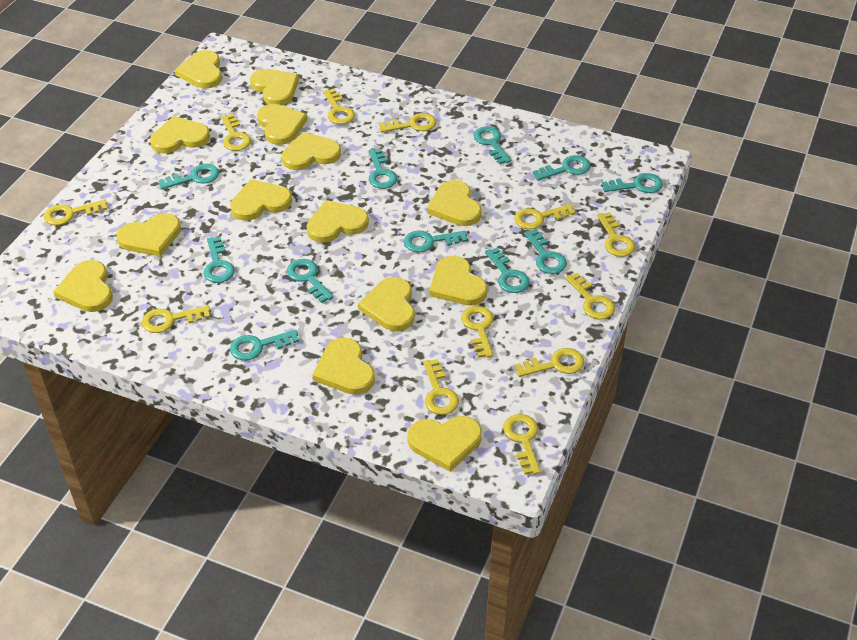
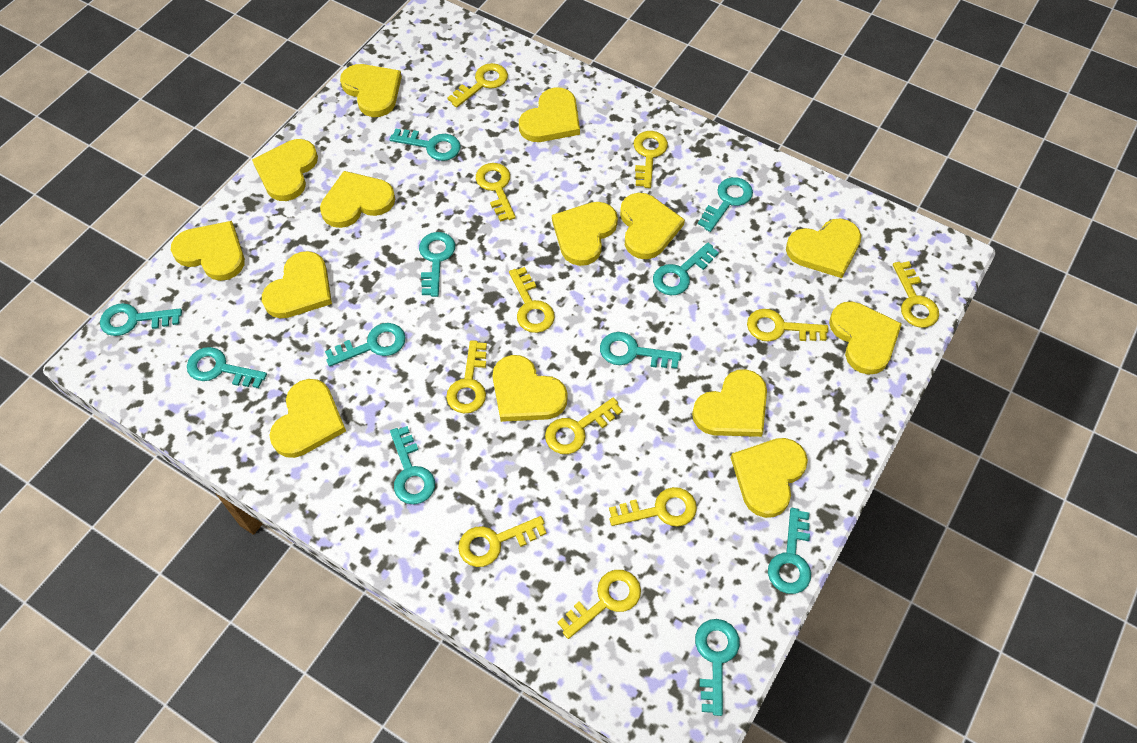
yellow key: [44,200,107,225] [142,306,210,333] [221,114,251,151] [323,89,355,124] [379,113,437,132] [423,359,459,415] [461,306,494,358] [503,414,541,475] [514,204,575,229] [515,348,584,377] [565,273,615,320] [597,212,635,257] = 12 -> [446,340,487,413] [447,63,508,108] [458,516,547,567] [476,163,516,222] [509,267,555,333] [545,397,623,454] [557,570,641,639] [609,487,697,526] [634,131,668,188] [747,309,828,341] [893,261,939,328] = 11

